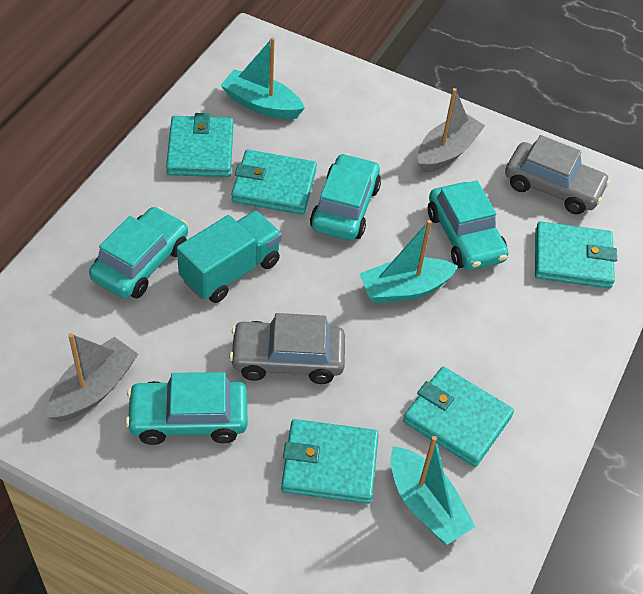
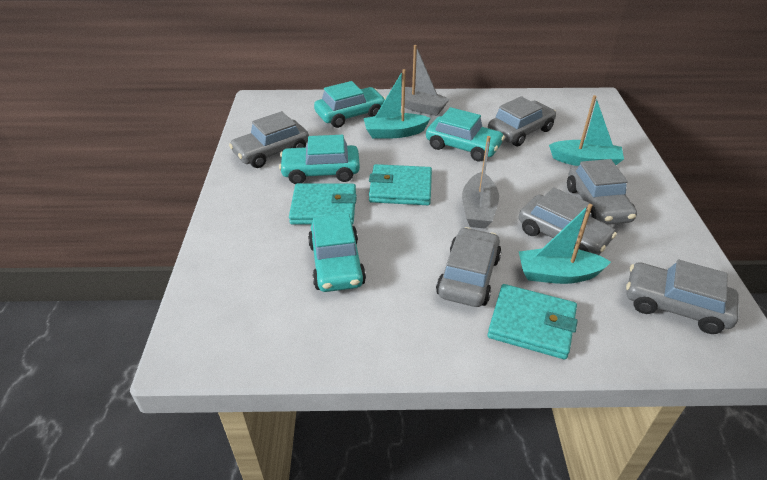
grey car: [229,313,345,384] [505,135,610,214] = 2 -> [229,111,309,168] [436,227,501,307] [488,96,556,147] [519,187,617,255] [567,159,637,225] [626,260,739,334] = 6
turquoise truck: [177,210,282,303] = 1 -> none = 0
turquoise wallet: [166,113,233,177] [232,150,317,215] [281,419,379,504] [403,367,514,467] [535,221,617,288] = 5 -> [289,183,357,225] [369,164,432,205] [487,284,578,359] = 3

